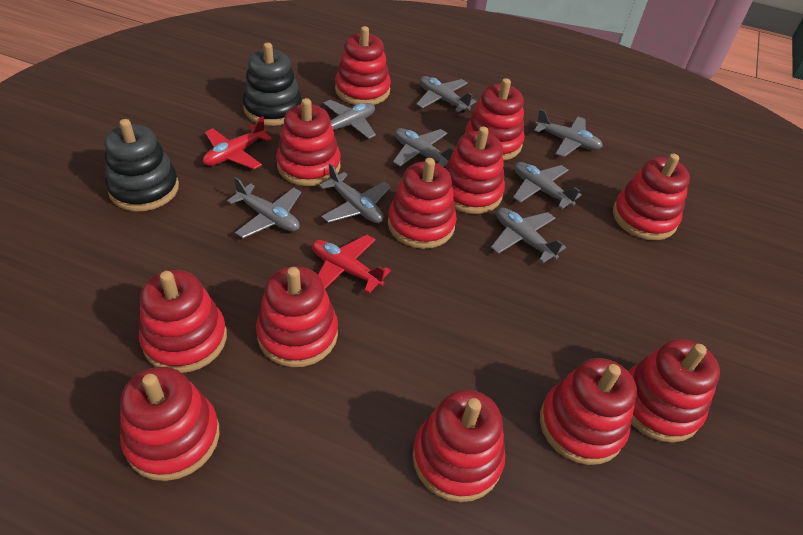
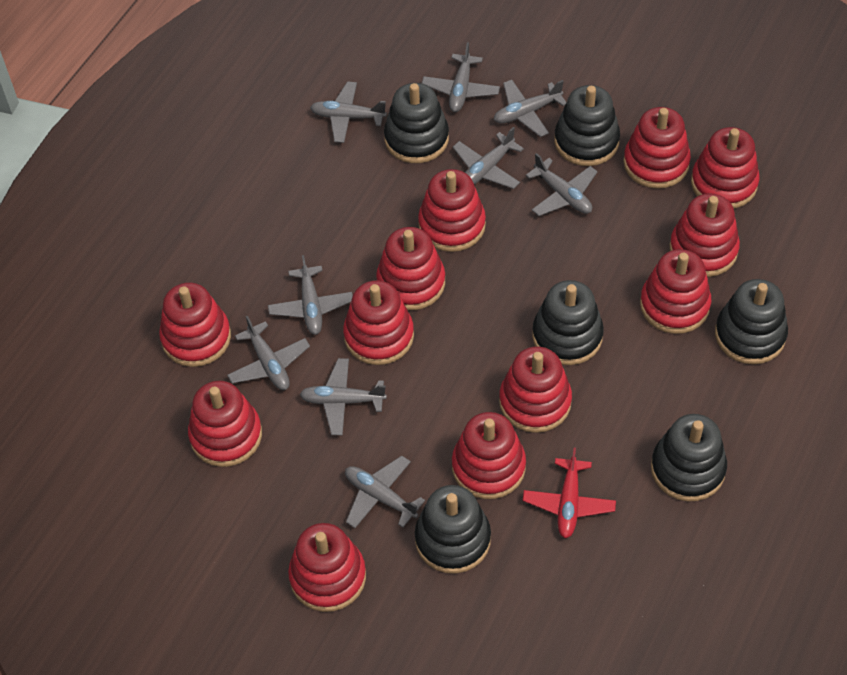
black stacking toy: [104,119,179,212] [243,43,302,126] = 2 -> [384,83,449,163] [415,485,491,574] [532,280,604,365] [554,85,620,166] [651,414,727,501] [715,279,788,364] = 6
grey plane: [227,177,301,238] [319,164,391,223] [323,100,376,139] [393,128,454,168] [416,76,477,113] [491,207,566,263] [513,162,581,209] [534,109,603,157] = 8 -> [227,316,310,390] [268,255,353,335] [299,358,387,435] [310,81,387,143] [345,456,425,528] [422,42,500,112] [453,127,524,189] [494,80,567,137] [526,153,598,216] = 9
red plane: [203,116,272,169] [312,235,391,293] = 2 -> [523,448,616,538] = 1

